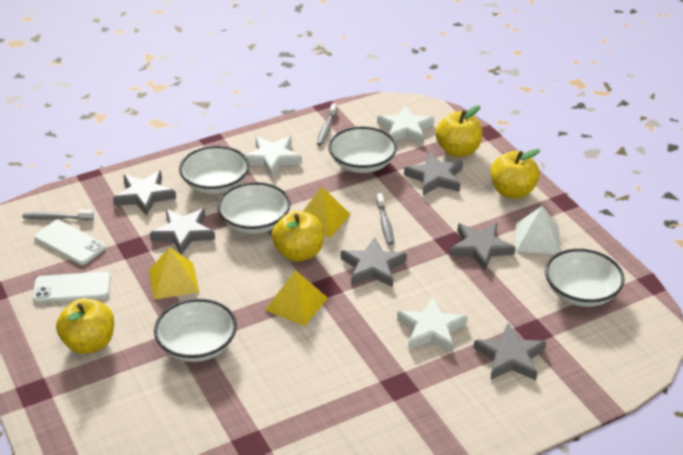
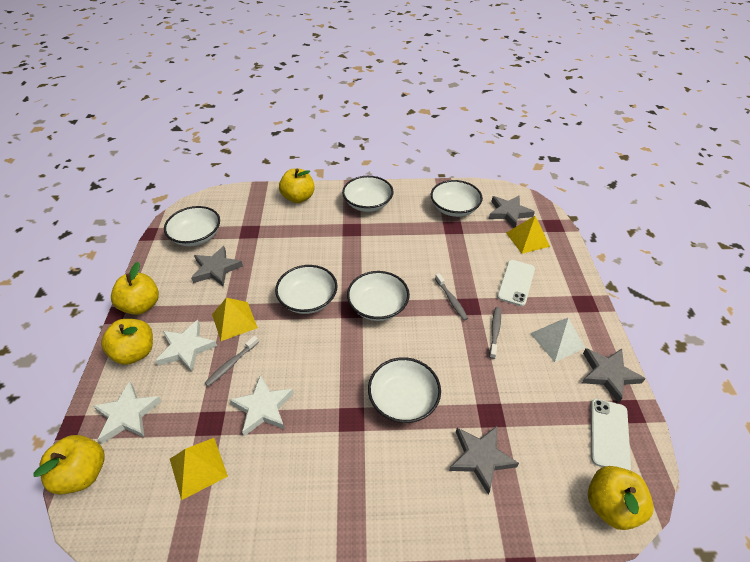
grey star: [113,171,176,216] [150,208,215,255] [341,237,407,287] [404,152,463,195] [450,223,516,271] [474,323,546,380] = 6 -> [191,246,243,287] [449,426,519,494] [489,195,535,228] [582,348,646,403] = 4
white bowl: [154,299,237,362] [179,146,249,194] [217,182,291,234] [328,127,397,173] [545,249,625,307] = 5 -> [164,206,220,246] [275,265,337,314] [342,176,394,212] [347,271,410,321] [368,357,441,423] [431,180,483,217] = 6
yellow apple: [56,298,114,354] [272,211,324,262] [435,105,482,157] [490,149,540,199] = 4 -> [33,435,104,495] [101,319,153,365] [111,262,159,315] [279,168,315,203] [588,466,654,530] = 5

